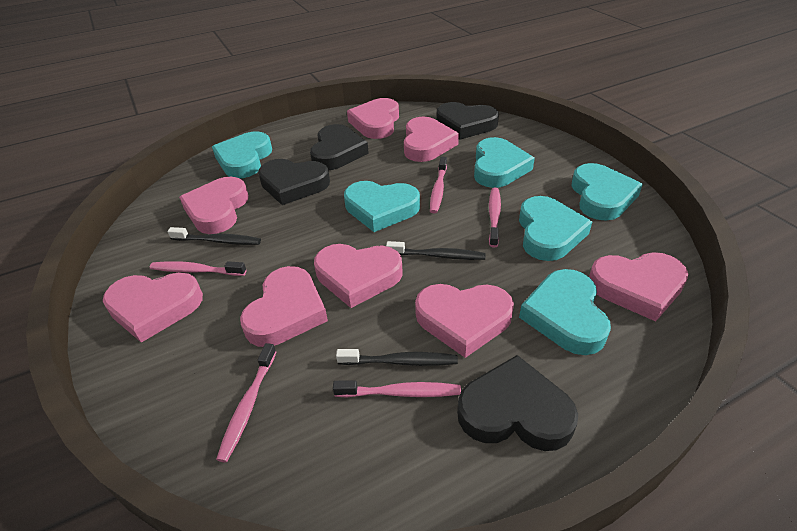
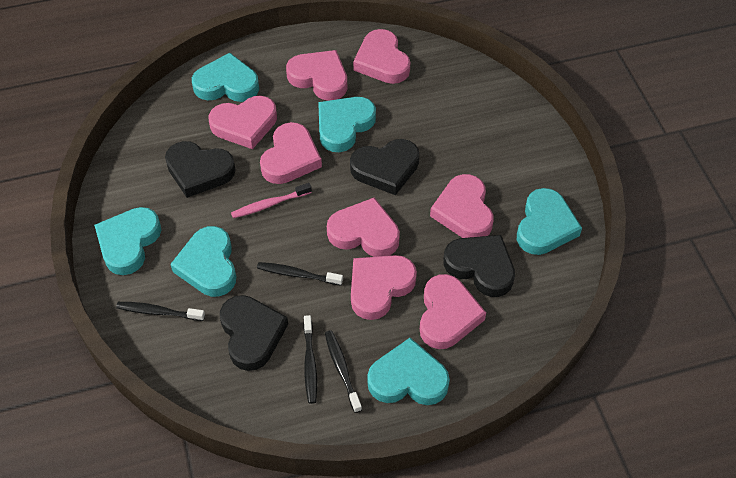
black toothbrush: [167,227,261,245] [336,349,458,366] [386,241,486,260] = 3 -> [116,302,205,321] [257,262,343,286] [303,315,317,404] [325,330,362,413] = 4
pink toothbrush: [150,261,246,276] [216,343,276,463] [333,380,461,397] [430,157,447,213] [489,188,501,248] = 5 -> [231,183,312,218] = 1

